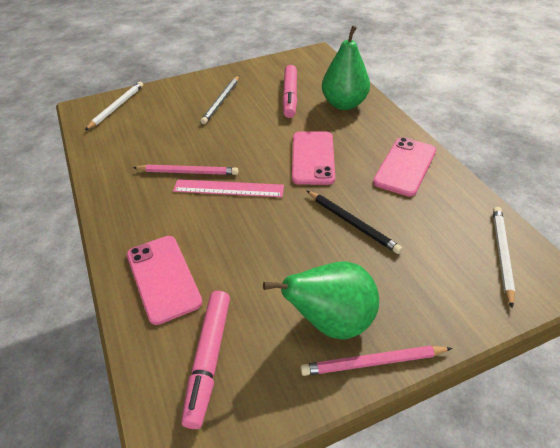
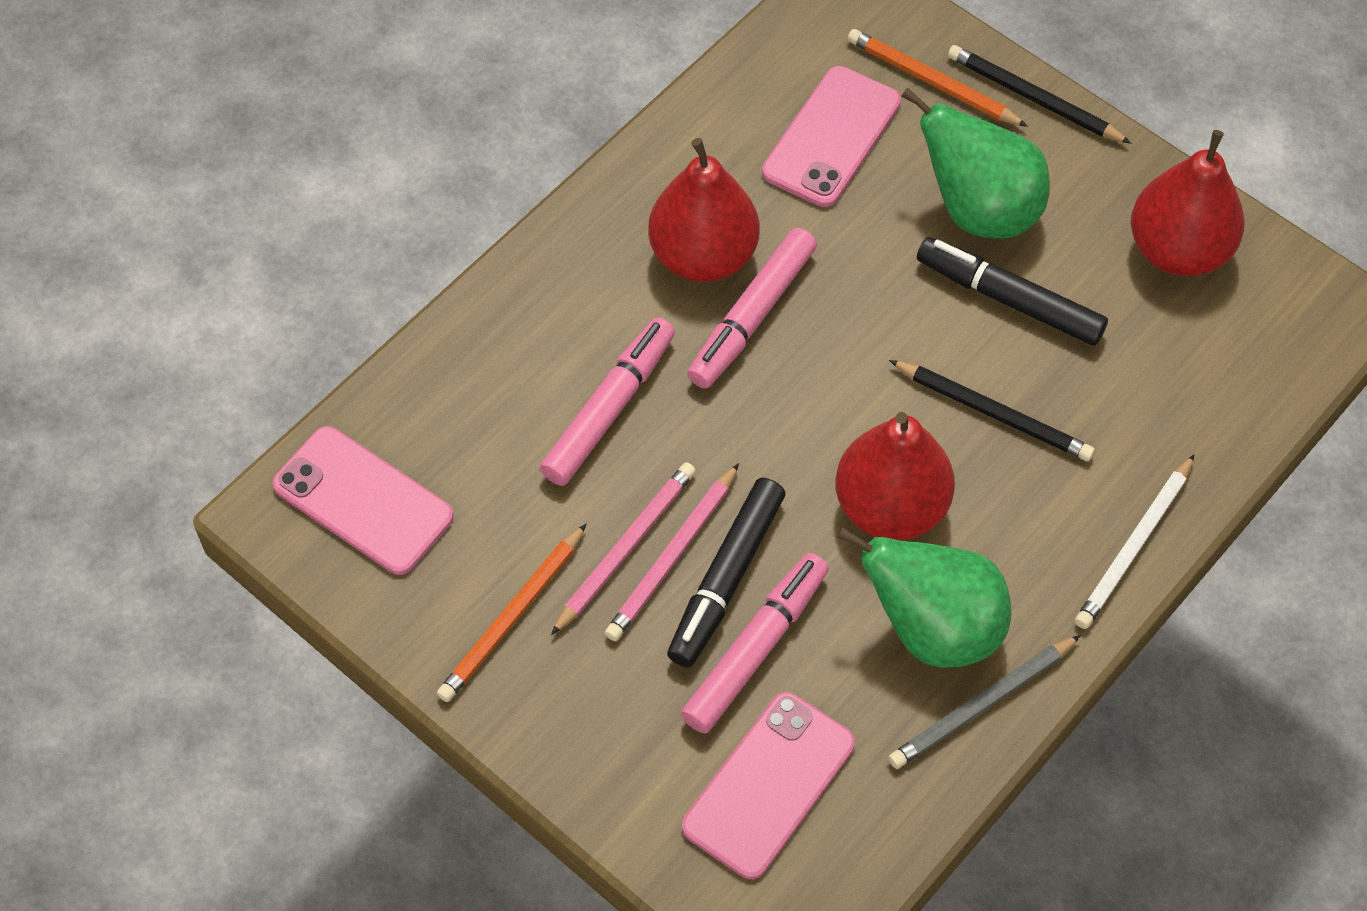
black marker: none = 0 -> [667,478,785,667] [917,237,1108,346] = 2
black pencil: [307,191,402,254] = 1 -> [889,360,1095,461] [948,45,1131,144] = 2
orange pencil: none = 0 -> [437,524,586,702] [847,29,1028,127] = 2
pink marker: [181,291,230,429] [282,65,297,118] = 2 -> [540,317,675,486] [681,553,829,734] [687,228,817,389] = 3
pink ruler: [173,179,284,197] = 1 -> none = 0
red pear: none = 0 -> [648,138,760,282] [835,412,955,540] [1131,130,1245,276] = 3
white pencil: [85,82,143,130] [493,207,515,308] = 2 -> [1075,454,1195,629] = 1

